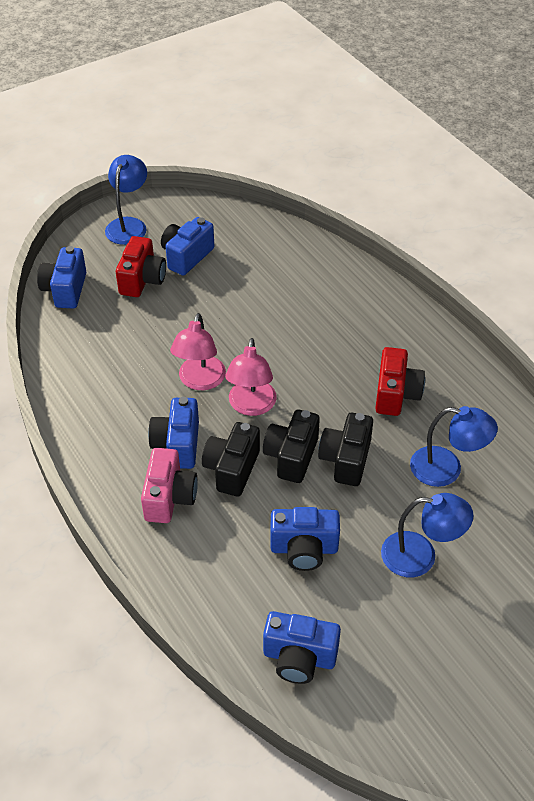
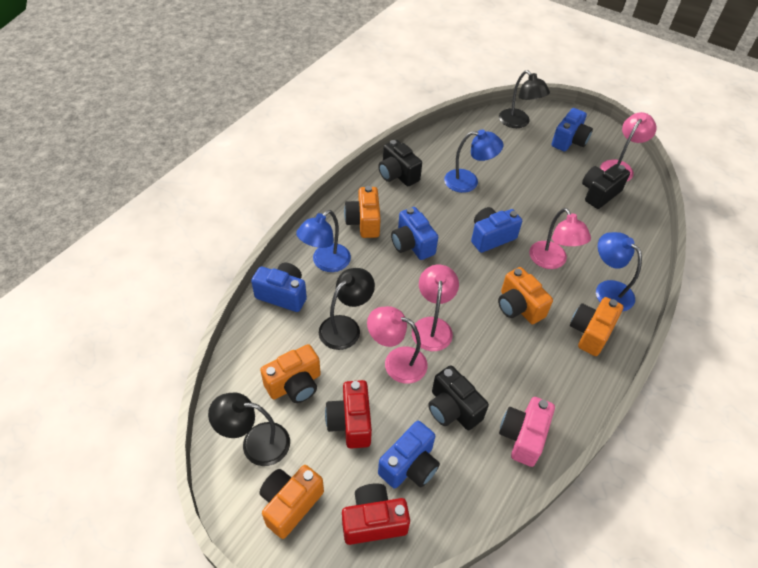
black lamp: none = 0 -> [208,392,290,466] [319,268,375,350] [499,70,550,128] = 3
orange camera: none = 0 -> [259,465,324,539] [260,344,321,403] [344,186,381,238] [498,267,553,324] [570,297,623,356] = 5
pink lamp: [170,313,226,390] [225,338,277,416] = 2 -> [367,306,428,384] [412,265,459,351] [529,208,591,269] [600,112,657,181] = 4

